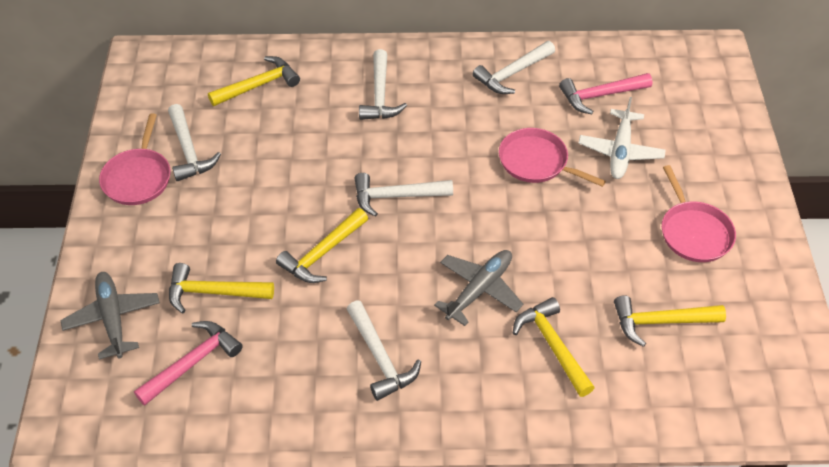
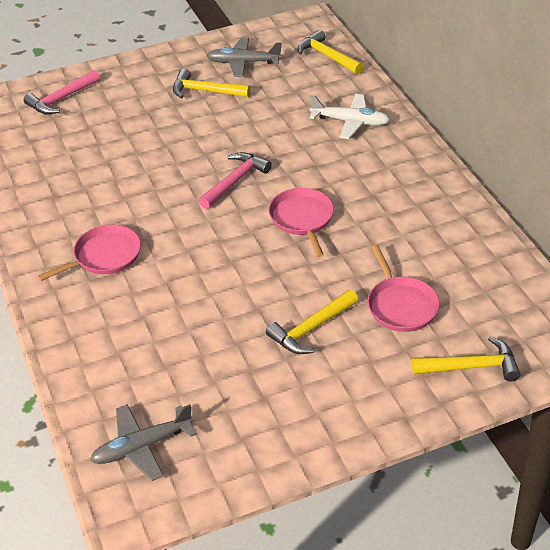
white hammer: [168,104,221,181] [347,301,421,401] [354,173,453,217] [359,49,407,120] [472,41,555,94] = 5 -> none = 0
yellow hammer: [169,263,274,313] [208,56,300,106] [276,208,368,283] [513,297,594,397] [614,295,726,347] = 5 -> [173,69,250,99] [266,289,358,354] [298,30,364,74] [412,336,521,382] = 4

